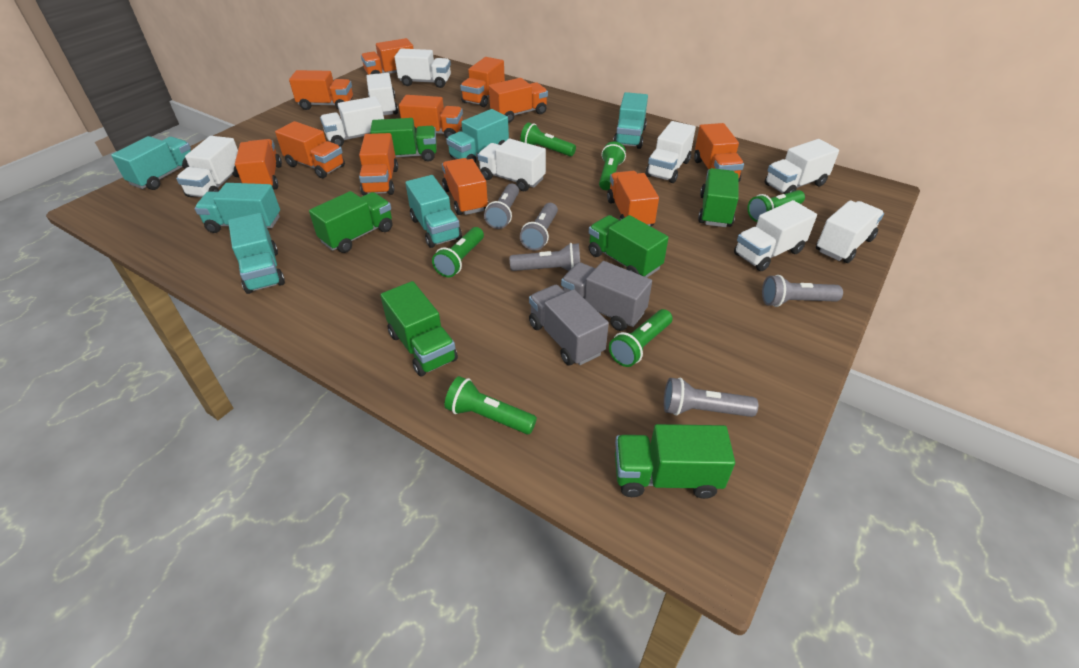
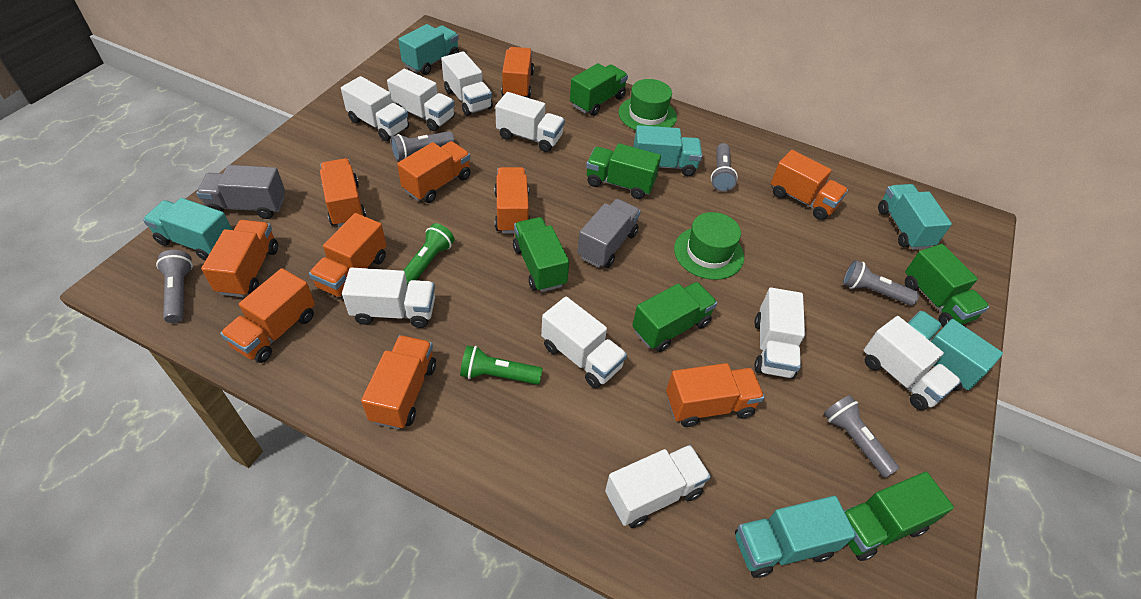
green flashlight: [432,227,484,277] [445,376,537,434] [520,123,576,156] [599,142,626,190] [609,309,672,367] [747,190,805,222] = 6 -> [403,223,455,285] [460,345,543,385] = 2
green hat: none = 0 -> [619,79,677,130] [674,212,744,280] = 2
orange truck: [235,139,282,189] [275,121,345,178] [289,70,353,110] [359,133,398,196] [361,38,414,75] [399,95,463,138] [442,158,488,215] [460,57,505,107] [489,78,548,123] [607,171,659,226] [694,123,744,182] = 11 -> [201,220,278,297] [220,268,315,363] [309,213,387,299] [320,158,366,227] [361,335,436,429] [397,141,471,203] [494,167,530,234] [501,47,534,98] [666,363,764,427] [771,150,848,220] = 10

